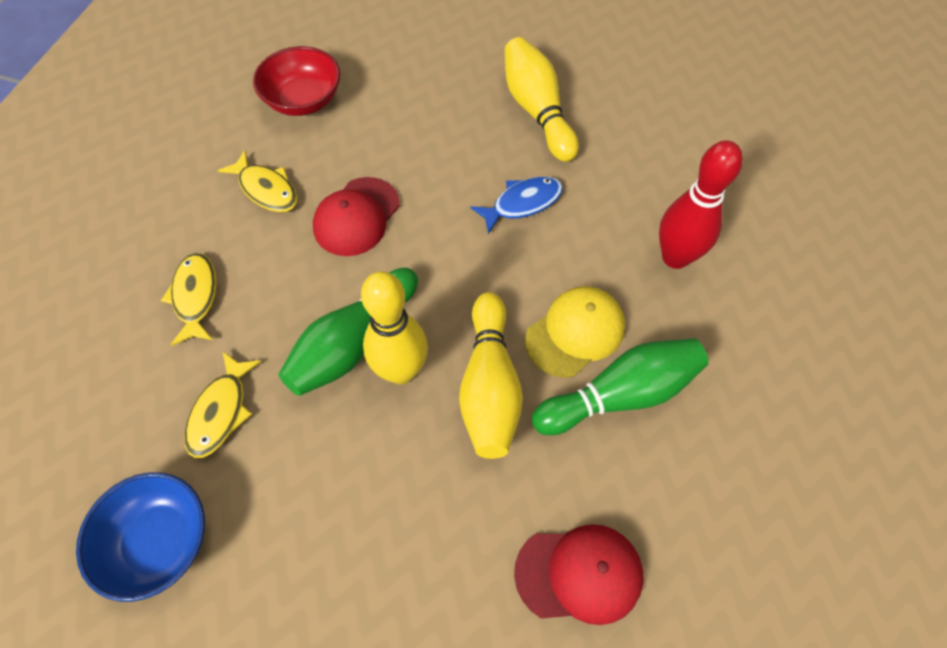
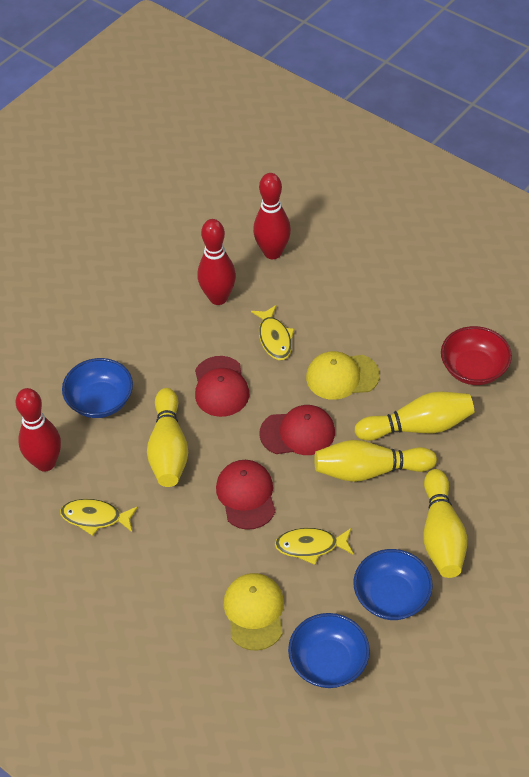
blue bowl: [76,472,205,602] = 1 -> [62,358,133,418] [288,613,370,688] [353,549,433,620] = 3
blue fish: [470,176,563,234] = 1 -> none = 0
green bowling pin: [279,268,418,396] [532,338,709,435] = 2 -> none = 0
red bowling pin: [659,140,743,269] = 1 -> [16,388,61,472] [198,219,236,305] [253,173,291,259] = 3
red cap: [313,177,400,256] [514,524,643,625] = 2 -> [195,356,249,417] [216,460,276,530] [259,405,335,455] = 3
yellow bowling pin: [361,271,428,384] [459,292,523,459] [504,37,579,162] = 3 -> [147,388,188,487] [314,440,437,482] [355,391,474,441] [423,469,467,578] = 4
yellow cap: [525,286,625,378] = 1 -> [224,573,284,650] [306,351,380,400] = 2

